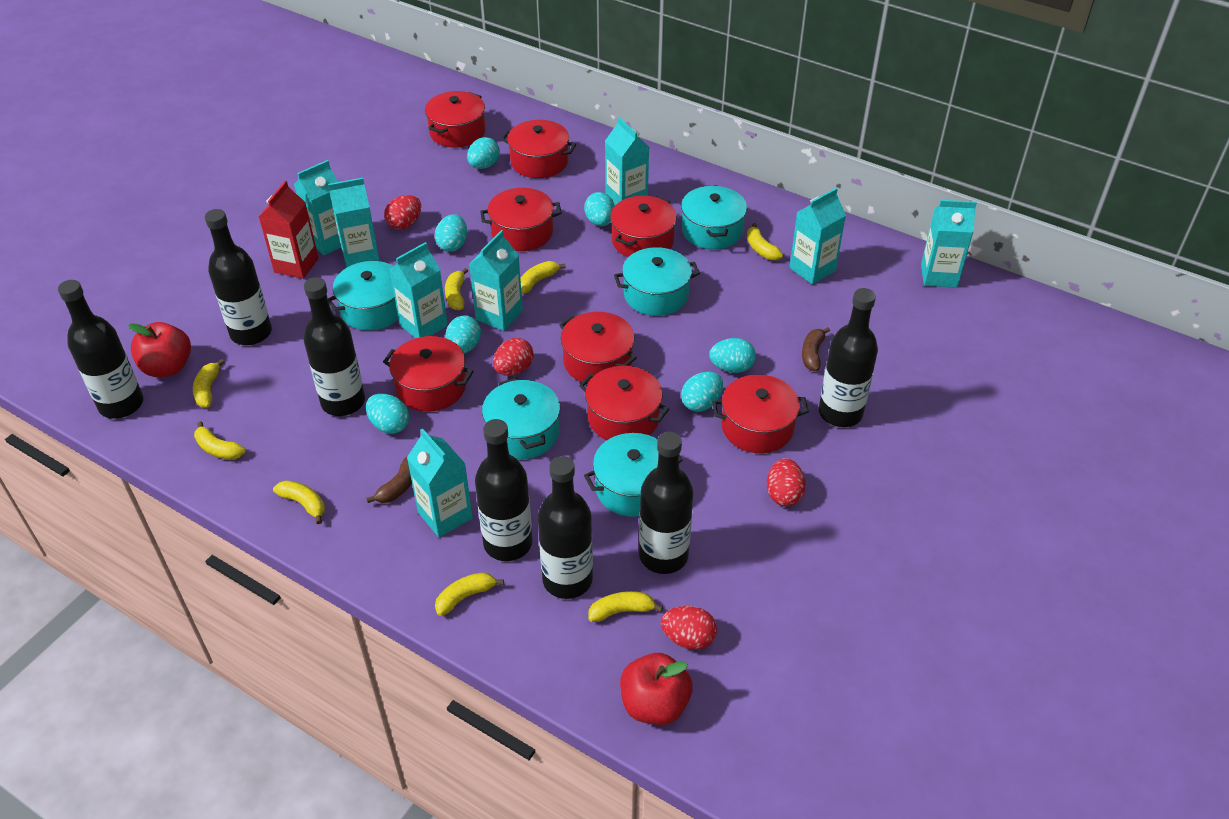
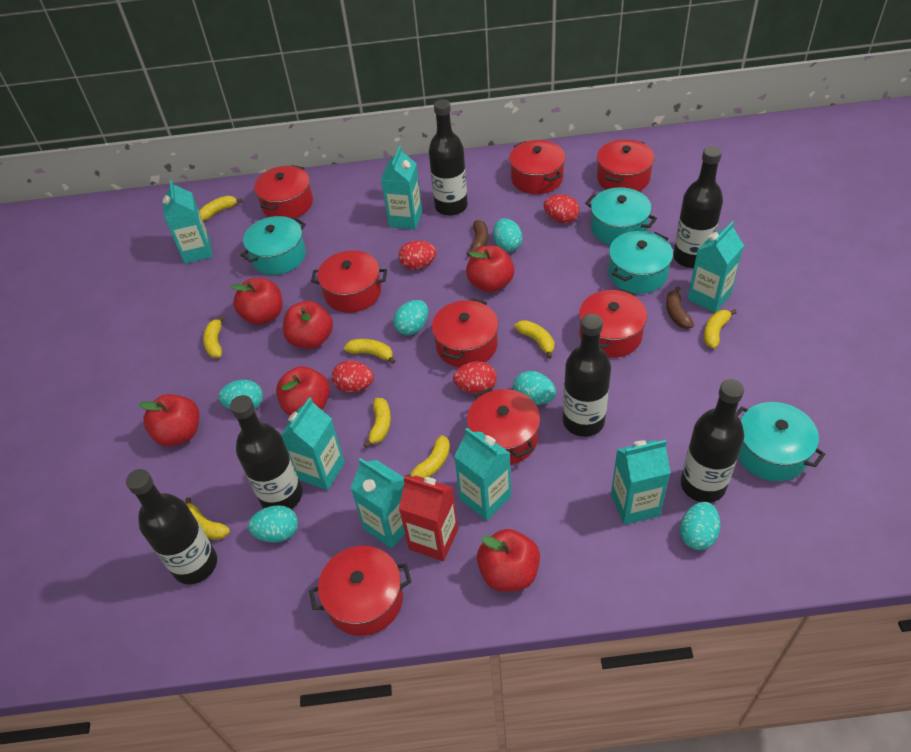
black bottle: [58,280,143,419] [205,209,272,345] [304,277,365,416] [475,419,532,561] [538,456,593,599] [639,432,693,574] [819,288,878,427] = 7 -> [126,469,217,585] [230,395,302,509] [429,99,468,216] [563,314,611,437] [673,146,723,268] [681,379,744,503] = 6
red apple: [128,322,191,377] [620,653,693,725] = 2 -> [139,394,199,447] [231,278,282,325] [276,366,330,416] [283,301,333,349] [466,246,514,292] [477,529,540,592] = 6
turquoise carton: [294,160,341,255] [328,178,380,267] [389,242,448,338] [407,429,473,537] [469,230,523,331] [605,117,649,205] [789,188,846,284] [921,200,977,288] = 8 -> [162,180,213,264] [281,397,345,490] [351,458,405,549] [381,146,422,230] [454,428,511,521] [611,440,671,525] [687,221,744,313] = 7
turquoise egg: [366,394,409,434] [435,214,467,252] [445,315,481,354] [467,137,500,169] [584,192,615,226] [681,372,723,412] [709,338,756,373] = 7 -> [219,380,263,410] [248,505,298,543] [393,300,428,335] [493,218,523,252] [513,371,556,405] [680,502,720,550] = 6
turquoise pot: [328,261,399,330] [482,378,560,459] [584,433,682,517] [614,247,700,316] [681,185,747,249] = 5 -> [241,216,306,275] [585,187,657,245] [609,231,673,294] [736,402,825,481] = 4

